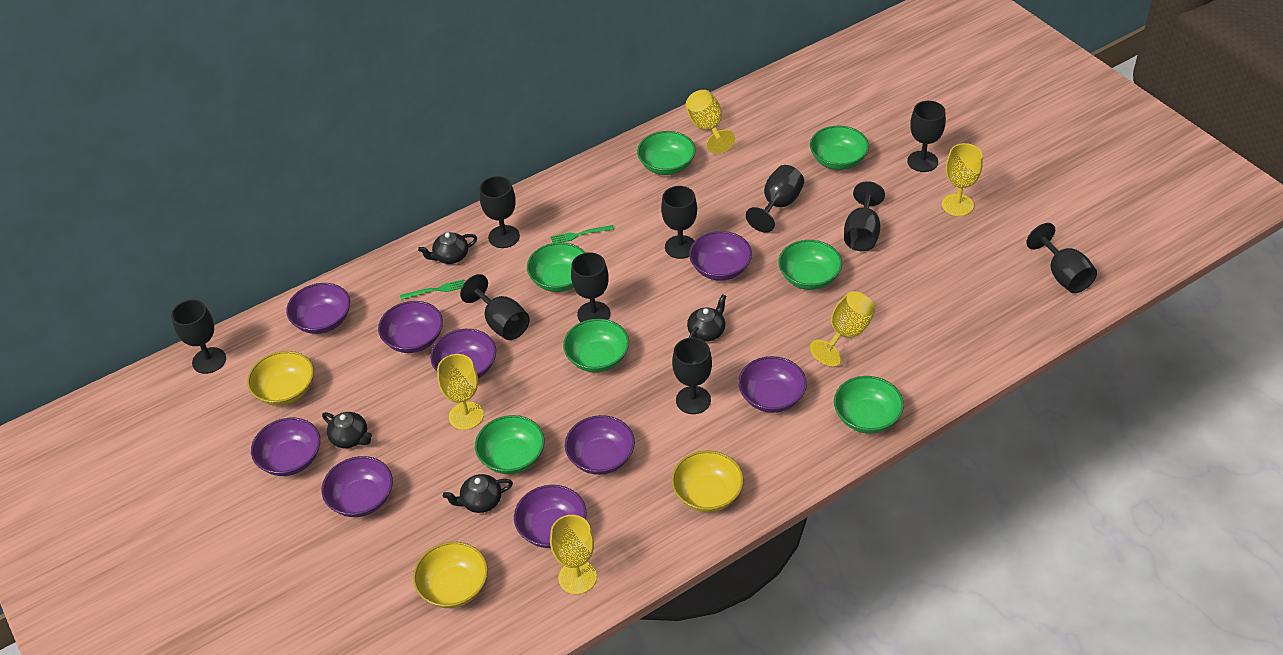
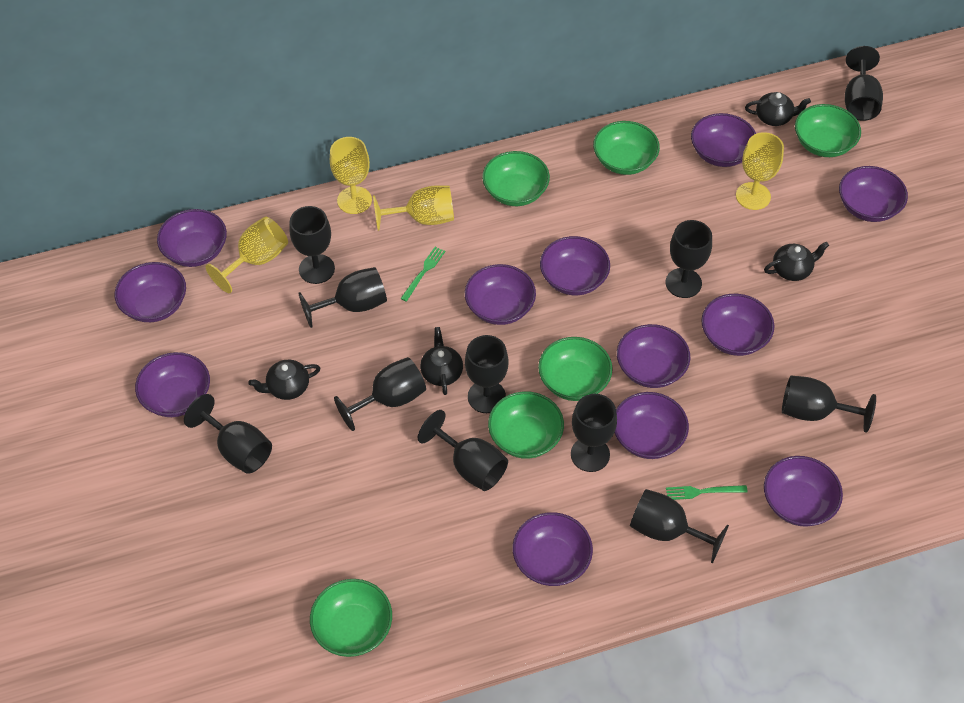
black goblet: [171,300,226,374] [460,274,530,340] [479,176,520,248] [571,252,610,322] [661,186,697,259] [672,338,712,414] [746,165,804,233] [844,181,885,251] [907,101,946,172] [1026,223,1097,293] = 10 -> [184,394,272,474] [289,206,335,284] [298,267,387,328] [334,357,426,431] [418,410,508,491] [465,335,509,413] [571,394,617,472] [630,489,729,563] [666,220,712,298] [782,375,876,433] [845,46,883,121] = 11
green bowl: [475,415,544,474] [527,242,585,292] [563,319,629,372] [637,131,696,175] [778,240,842,290] [810,126,869,170] [834,376,904,433] = 7 -> [310,579,392,657] [482,151,550,206] [488,391,564,459] [538,337,613,401] [593,121,660,175] [795,104,861,157] = 6
purple bowl: [251,418,320,476] [286,283,350,334] [322,456,393,517] [378,301,443,353] [430,329,496,379] [514,485,587,548] [565,415,635,475] [689,231,752,281] [738,356,807,413] = 9 -> [115,262,186,322] [135,352,210,417] [157,209,227,267] [465,264,536,325] [513,512,593,586] [540,236,610,295] [615,392,689,459] [617,324,690,388] [691,113,756,167] [701,294,774,356] [764,456,843,527] [839,166,908,222] = 12
yellow bowl: [247,351,314,406] [413,542,488,608] [672,451,744,512] = 3 -> none = 0
yellow goblet: [437,354,484,430] [550,515,597,594] [686,90,735,154] [810,291,875,366] [942,143,983,216] = 5 -> [205,217,288,293] [330,137,372,214] [373,185,454,231] [736,132,784,210] = 4

